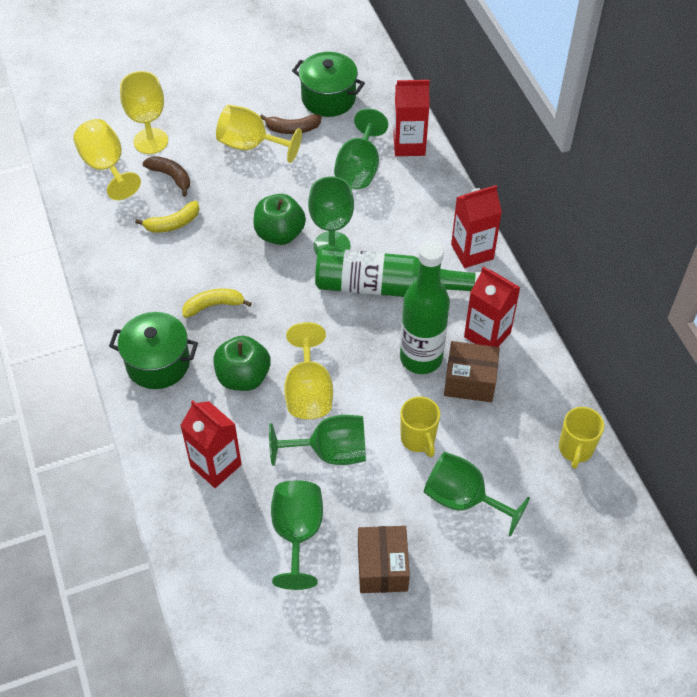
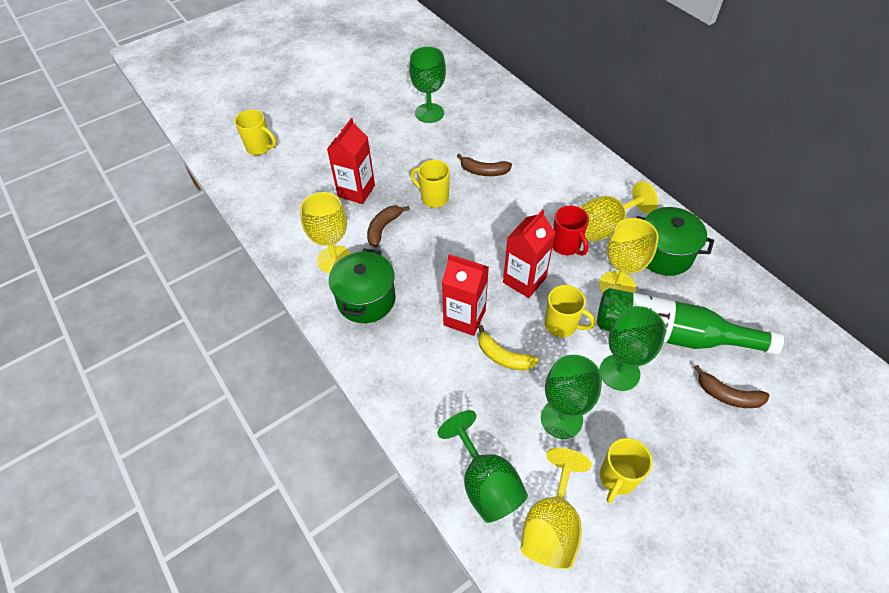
brown banana: [142,156,190,197] [260,114,322,134] = 2 -> [367,206,410,247] [457,154,512,176] [694,365,769,408] = 3
brown box: [358,526,410,593] [444,341,500,402] = 2 -> none = 0
green apple: [213,336,271,391] [253,194,306,245] = 2 -> none = 0
green bottle: [315,248,481,297] [400,240,450,374] = 2 -> [597,288,784,355] = 1
green goblet: [269,415,366,466] [271,480,323,590] [308,176,354,255] [334,108,388,189] [424,452,530,537] = 5 -> [409,47,446,123] [438,410,528,523] [541,355,602,439] [600,306,666,391] = 4
red carton: [180,400,242,488] [393,80,430,156] [451,185,502,268] [464,266,521,347] = 4 -> [327,118,375,204] [442,254,489,336] [503,209,556,298] = 3
red mug: none = 0 -> [553,206,589,256] = 1
yellow banana: [135,201,199,233] [182,288,252,318] = 2 -> [478,325,538,370] = 1
yellow mug: [400,396,440,457] [559,407,604,469] = 2 -> [234,110,276,155] [410,160,450,208] [545,285,596,337] [600,438,652,503] = 4

